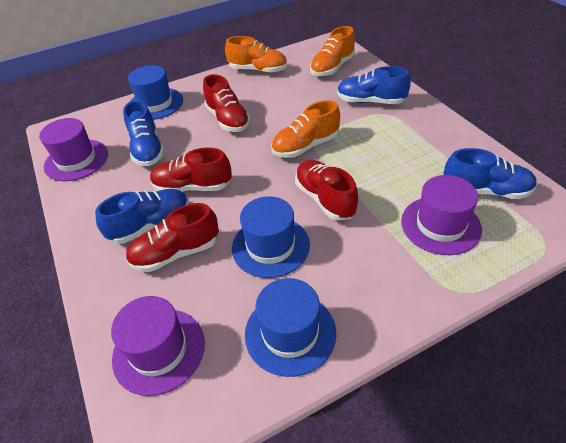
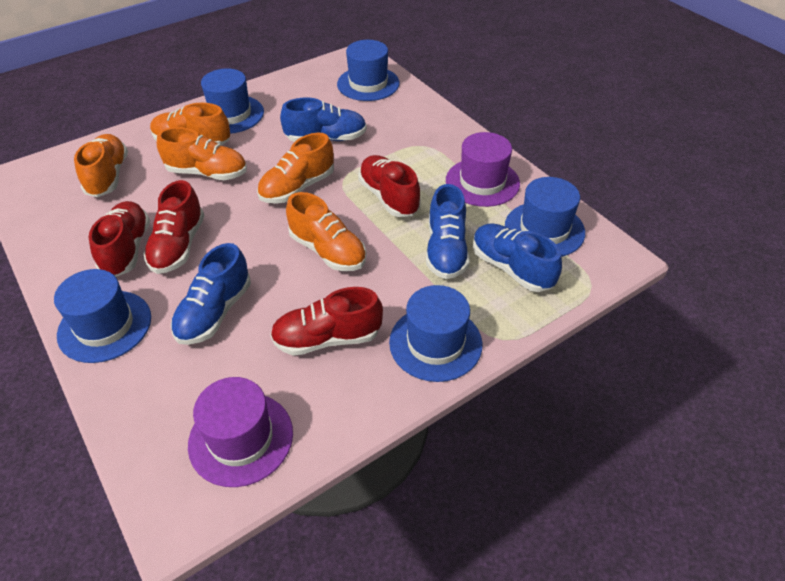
blue hat: [128,65,183,120] [232,196,310,278] [245,278,336,377] = 3 -> [54,269,151,363] [201,68,264,134] [337,40,400,101] [389,285,482,382] [505,177,585,257] = 5
orange shoe: [225,36,287,73] [271,100,340,158] [310,26,355,76] = 3 -> [74,134,128,197] [150,103,230,146] [157,127,247,180] [257,133,334,204] [286,192,367,271] = 5
purple hat: [39,118,108,181] [111,296,205,396] [401,175,482,255] = 3 -> [188,377,293,487] [446,132,520,207] = 2

